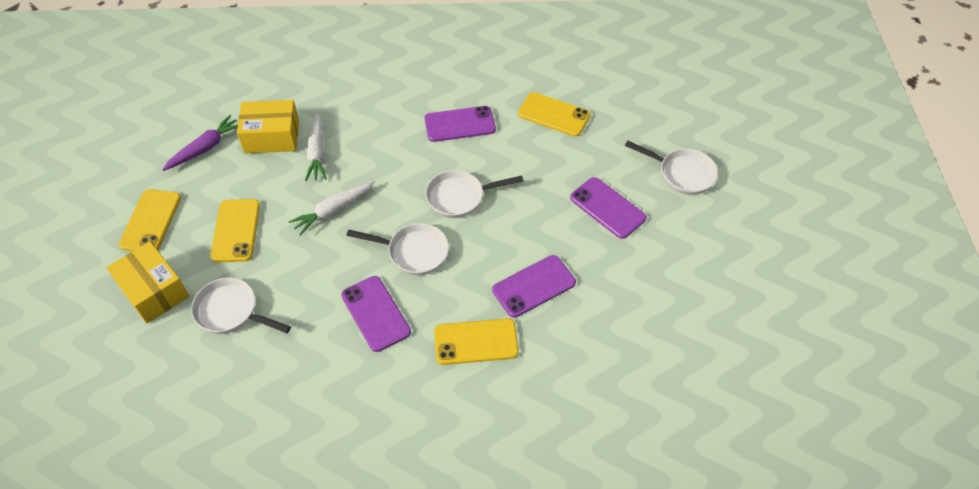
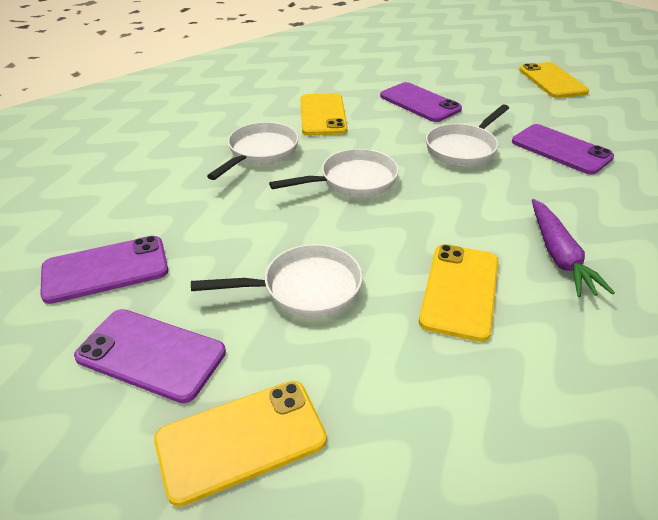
white carrot: [288,180,375,236] [305,112,327,181] = 2 -> none = 0
yellow box: [106,242,190,324] [237,100,299,153] = 2 -> none = 0

